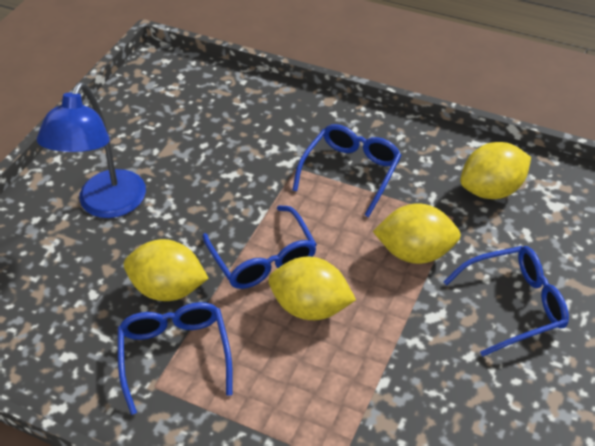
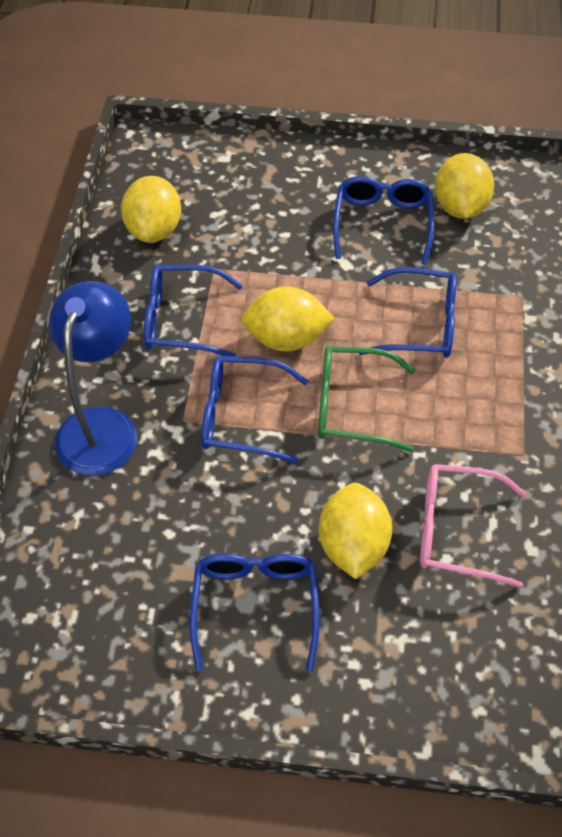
blue glasses: [118,302,233,415] [202,205,317,289] [292,124,402,217] [444,246,569,356] = 4 -> [144,265,243,357] [189,553,320,671] [201,356,308,464] [333,176,434,265] [359,267,457,358] = 5
green glasses: none = 0 -> [318,346,416,452] = 1
pink glasses: none = 0 -> [420,464,526,588] = 1

